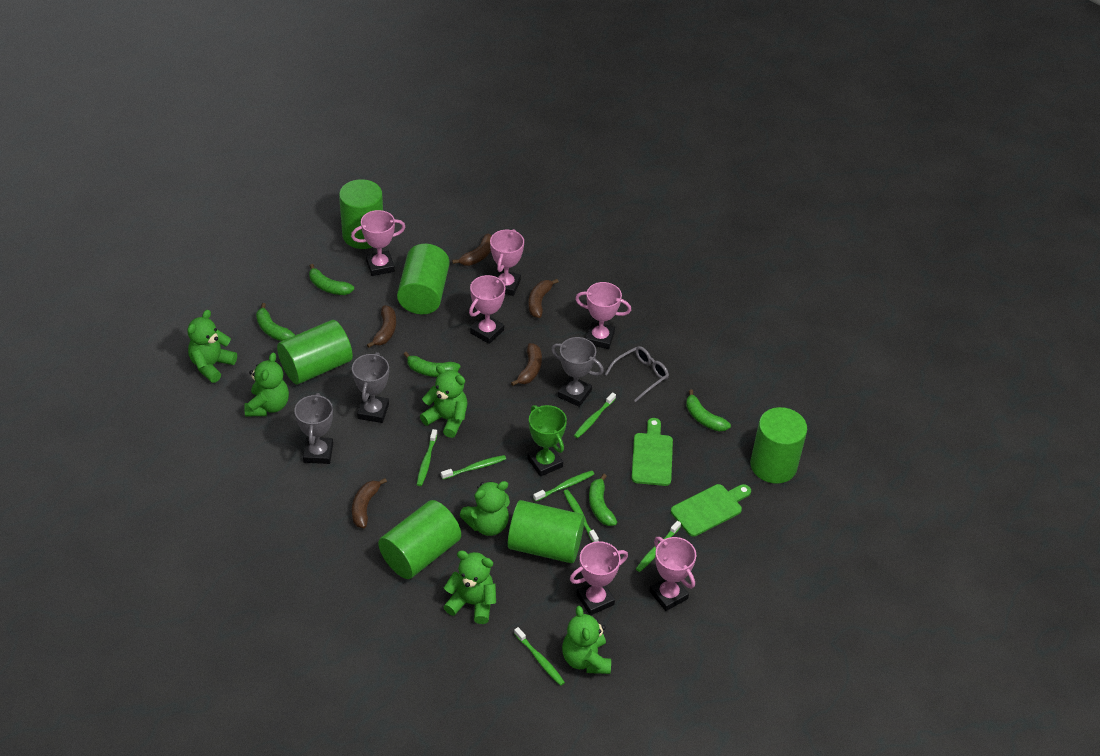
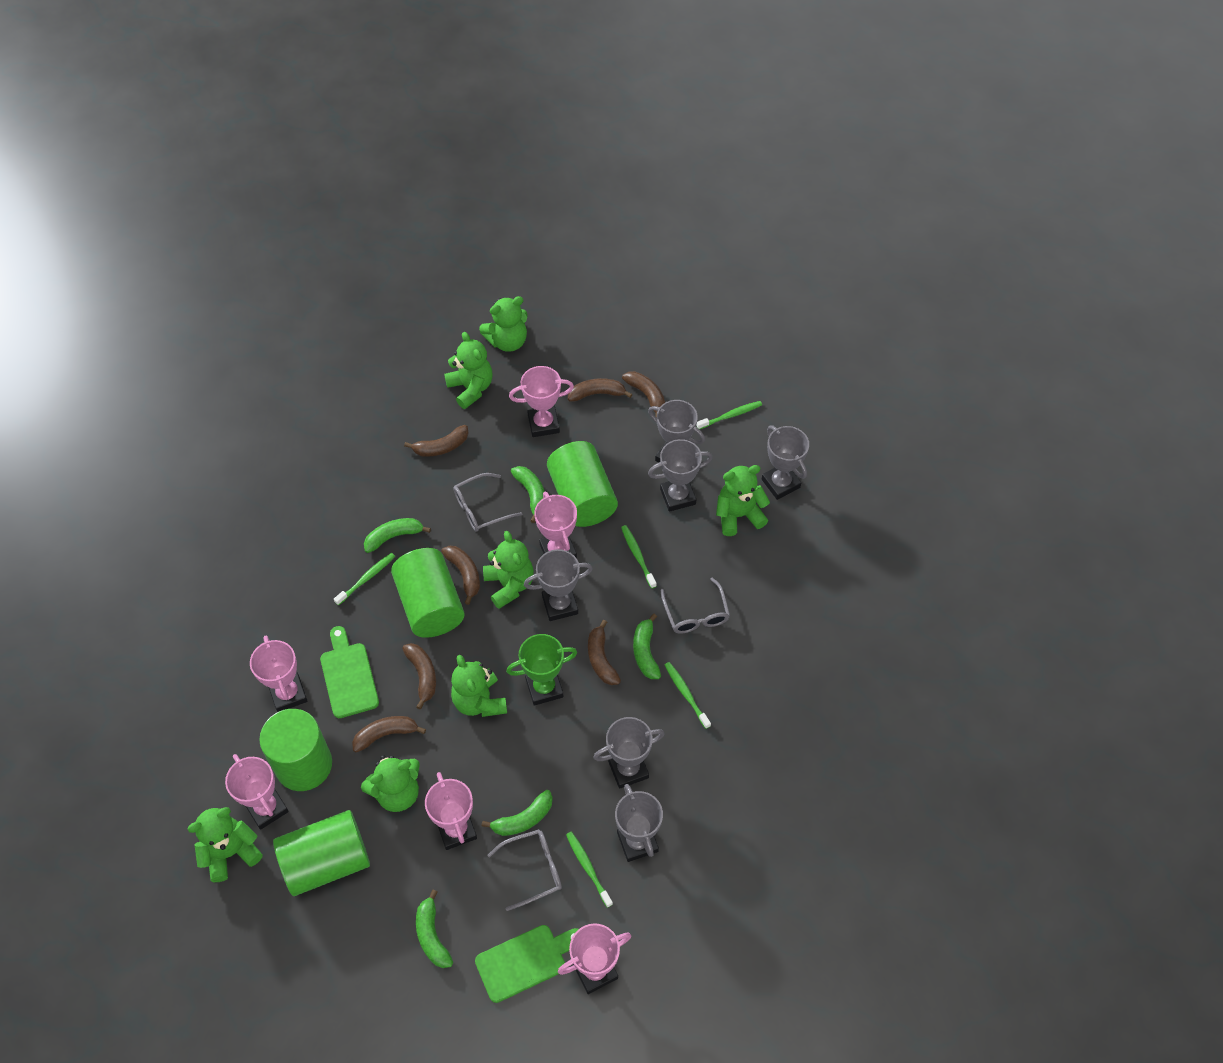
brown banana: [352,478,387,528] [367,306,396,348] [452,233,492,266] [511,343,542,386] [528,279,559,318] = 5 -> [352,716,426,753] [402,643,436,709] [404,425,469,457] [441,546,480,605] [568,378,633,401] [588,620,621,685] [622,371,665,418] = 7
green cylinder: [277,320,353,385] [339,179,383,249] [378,500,461,579] [397,244,450,314] [508,500,585,563] [750,407,807,484] = 6 -> [259,709,332,791] [273,810,370,896] [391,548,465,638] [547,441,618,527] = 4
green teddy bear: [188,310,237,383] [244,352,289,416] [420,365,468,438] [444,550,496,624] [460,481,510,536] [562,606,611,674] = 6 -> [187,807,263,882] [361,755,420,812] [444,332,493,409] [451,655,507,717] [479,296,528,352] [483,531,534,609] [716,465,770,536] = 7
green toothbrush: [417,429,437,486] [441,455,506,479] [514,627,565,686] [533,470,594,502] [563,489,599,542] [574,392,616,438] [636,521,681,572] = 7 -> [334,553,395,605] [566,832,613,908] [621,525,657,589] [665,662,711,729] [696,401,762,429] = 5
grey glasses: [605,346,669,402] = 1 -> [453,473,522,532] [488,829,562,911] [660,578,730,634] = 3
grey trophy: [294,393,333,464] [352,352,389,423] [551,337,604,407] = 3 -> [524,549,593,621] [593,717,664,789] [615,784,663,862] [648,400,705,463] [648,439,713,512] [762,425,809,500] = 6

